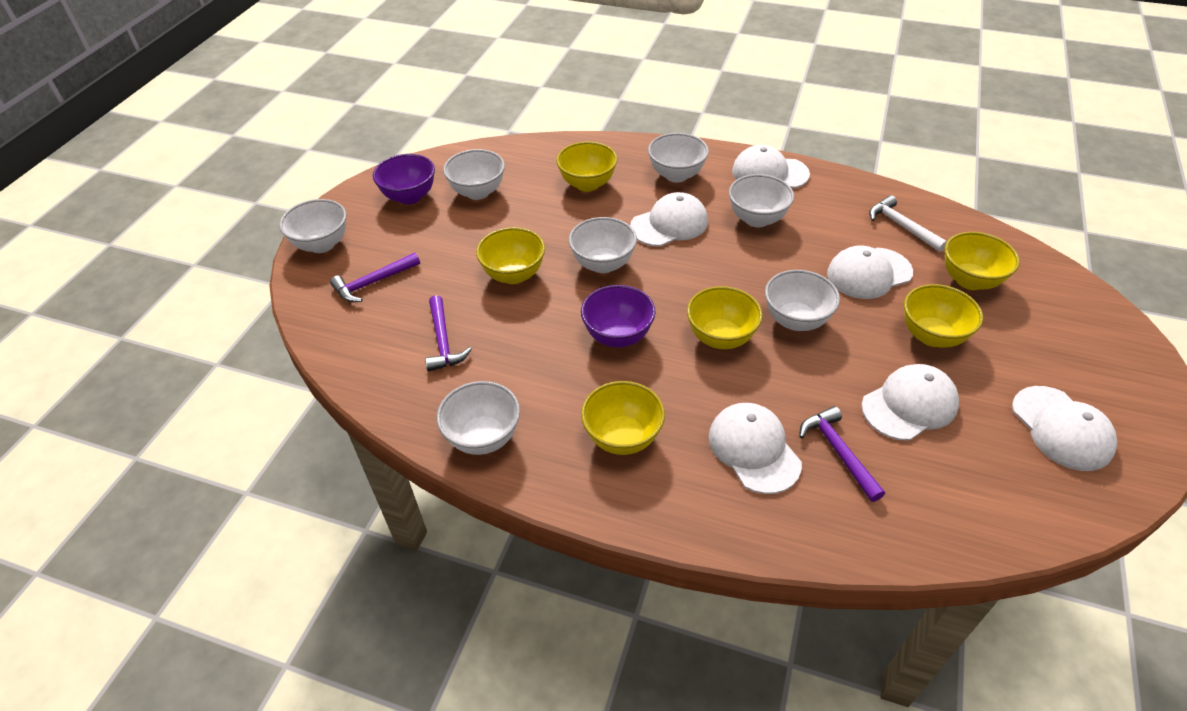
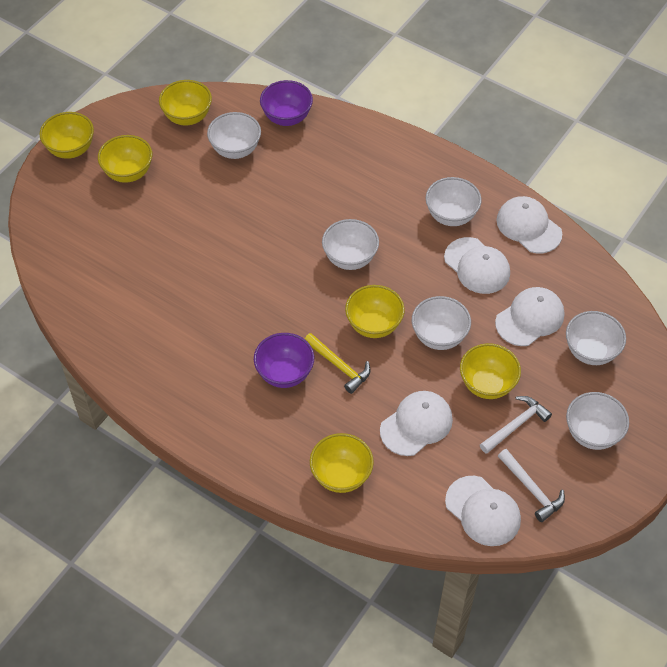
purple hammer: [330,253,420,302] [425,295,472,372] [799,406,885,502] = 3 -> none = 0
white bowl: [279,199,346,253] [437,381,520,455] [443,149,505,200] [569,217,637,273] [648,133,709,183] [729,174,794,227] [765,270,840,331] = 7 -> [207,112,261,159] [322,219,379,270] [412,296,471,350] [425,177,482,226] [566,311,626,365] [566,392,629,450] = 6
white cap: [630,192,708,247] [708,403,802,494] [732,145,810,188] [827,246,913,299] [862,364,959,441] [1012,386,1117,471] = 6 -> [380,391,453,456] [444,237,510,294] [445,476,521,546] [495,287,564,346] [496,196,562,253] = 5
white hammer: [869,195,947,252] = 1 -> [480,396,552,454] [498,449,565,522] = 2
yellow hammer: none = 0 -> [305,333,371,394] = 1

